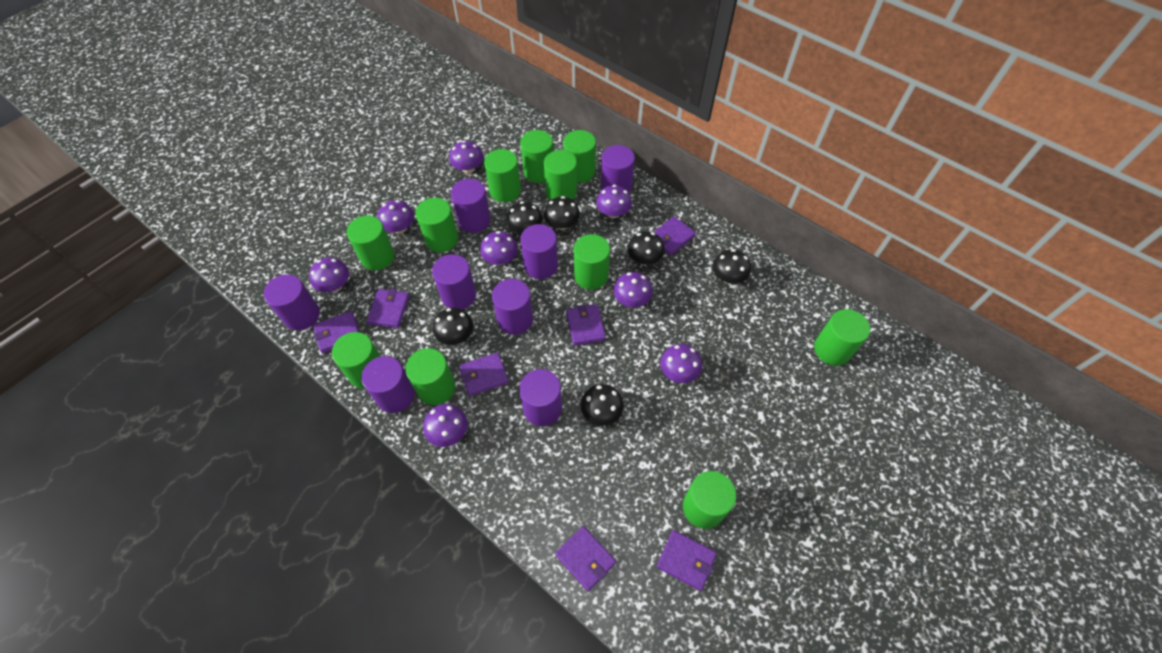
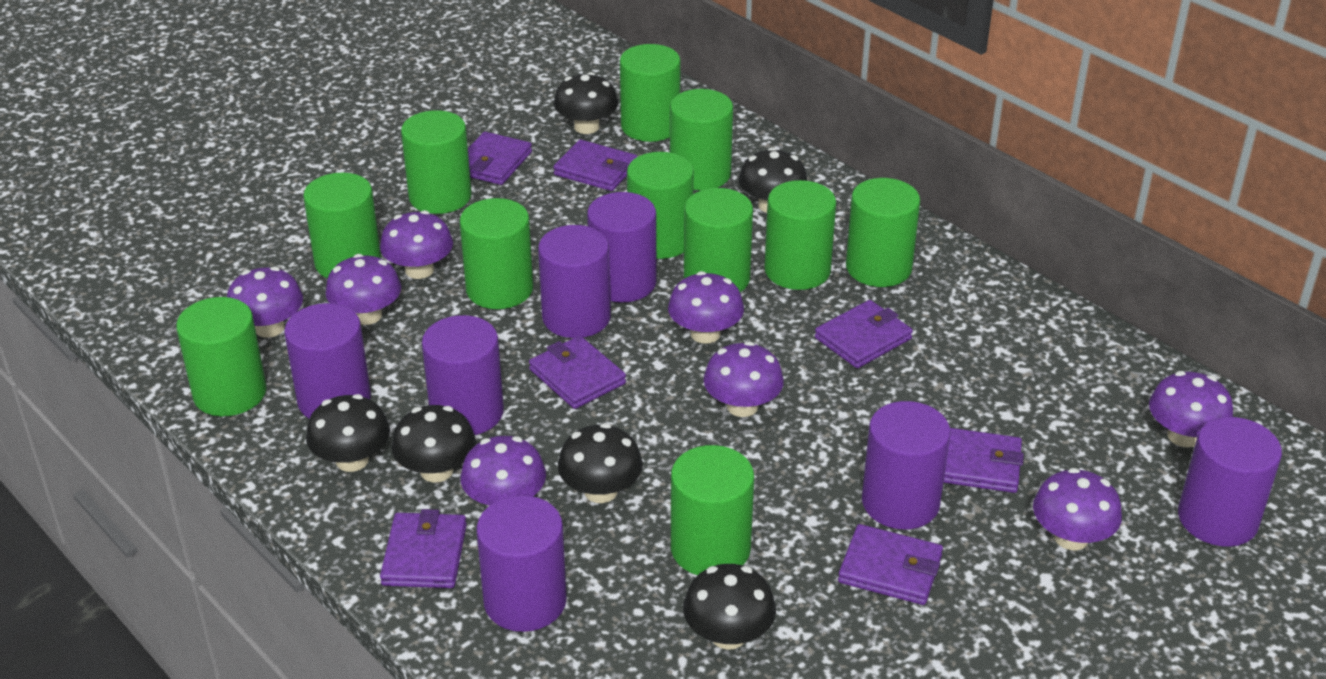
purple cylinder: [264,275,320,330] [361,356,415,413] [432,254,476,309] [451,179,491,233] [492,279,533,335] [519,369,562,426] [520,224,558,279] [600,145,635,193] = 8 -> [284,303,371,418] [422,315,504,435] [476,495,567,632] [538,225,611,338] [587,192,656,302] [862,401,951,529] [1178,417,1282,547] = 7

